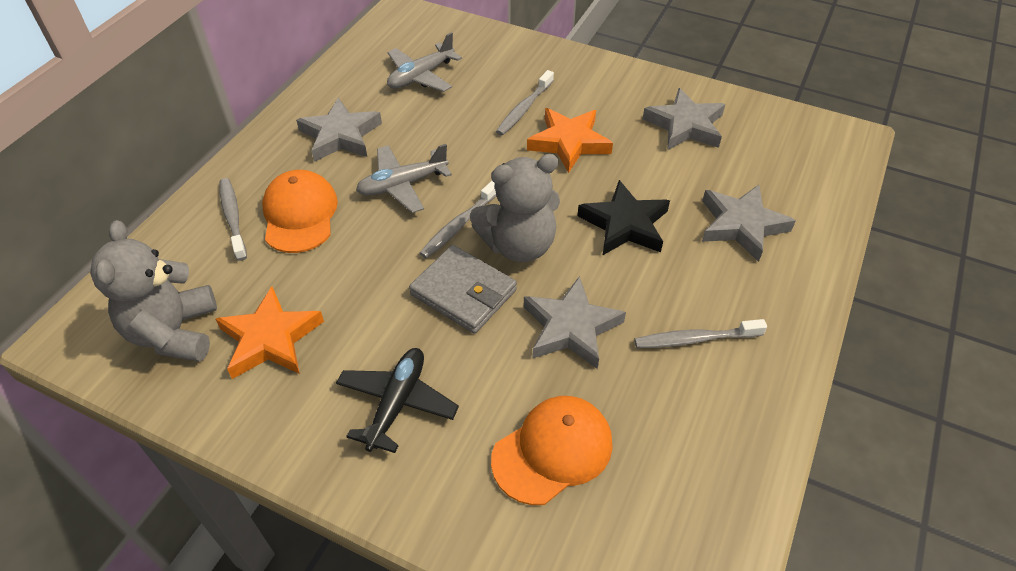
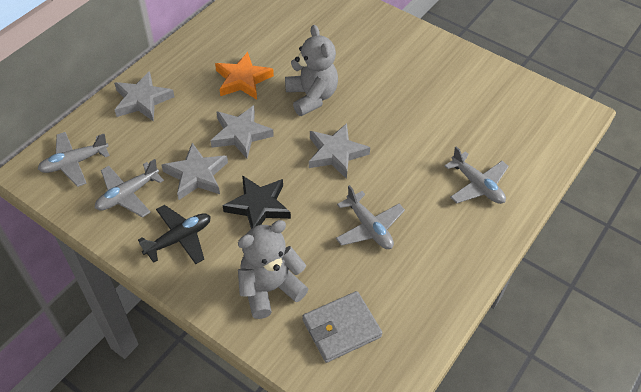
grey plane: [356,144,452,213] [387,32,462,92] = 2 -> [38,132,110,187] [95,159,164,218] [336,185,405,249] [445,146,509,204] = 4
grey toothbrush: [220,178,247,261] [419,181,497,259] [496,70,554,135] [634,319,767,348] = 4 -> none = 0
orange cap: [262,170,338,253] [491,396,613,505] = 2 -> none = 0
orange star: [216,286,324,379] [527,108,613,173] = 2 -> [215,52,274,99] = 1

